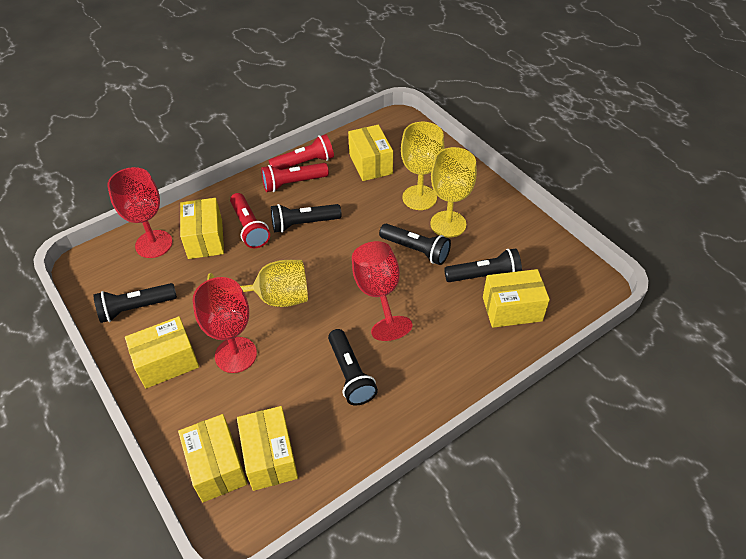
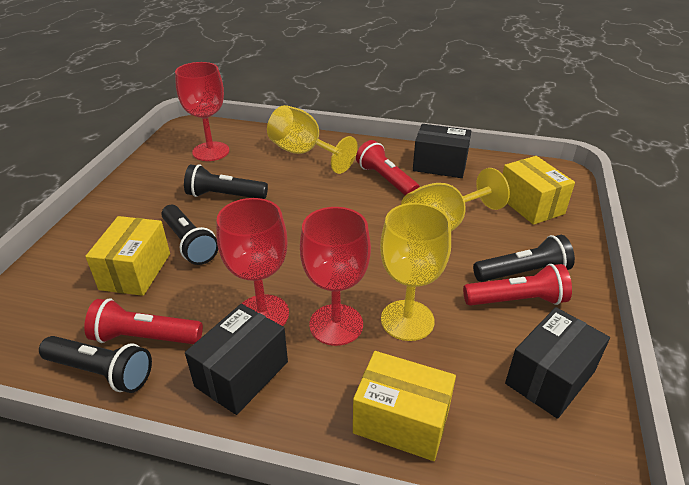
black box: none = 0 -> [185,304,288,415] [413,124,471,178] [505,307,610,419] = 3
black flashlight: [93,283,177,323] [271,204,342,233] [328,329,378,406] [379,224,451,265] [444,248,522,282] = 5 -> [39,336,152,393] [161,205,218,265] [184,164,268,199] [473,235,575,282] = 4
yellow box: [125,316,199,388] [178,414,247,502] [180,198,224,259] [237,406,298,491] [348,125,393,181] [483,269,550,328] = 6 -> [85,216,170,296] [353,351,456,461] [503,156,575,225] = 3

